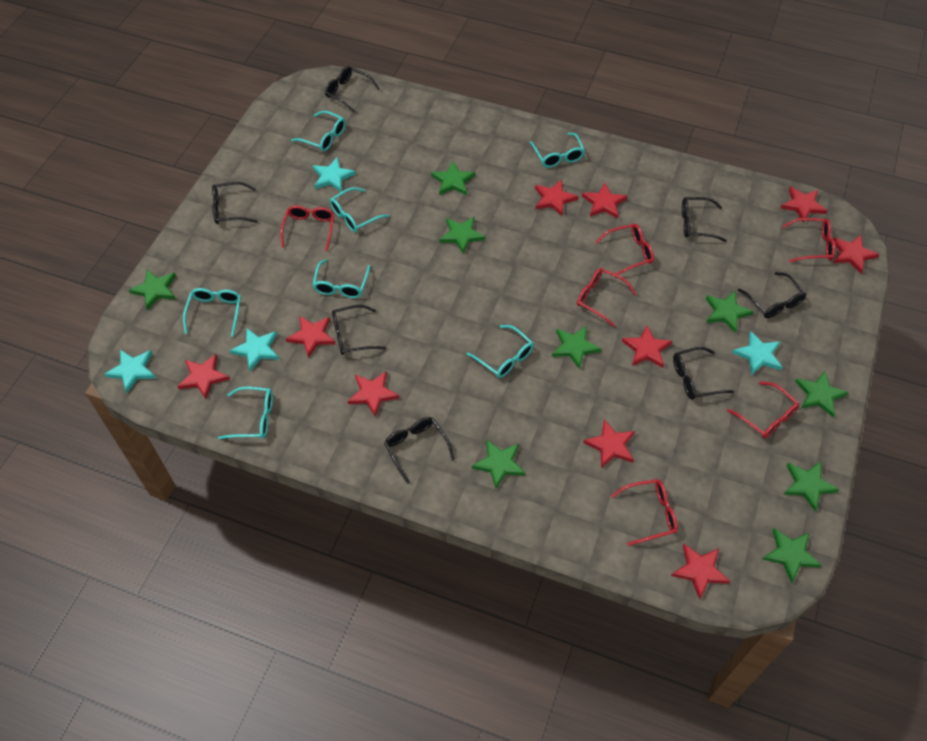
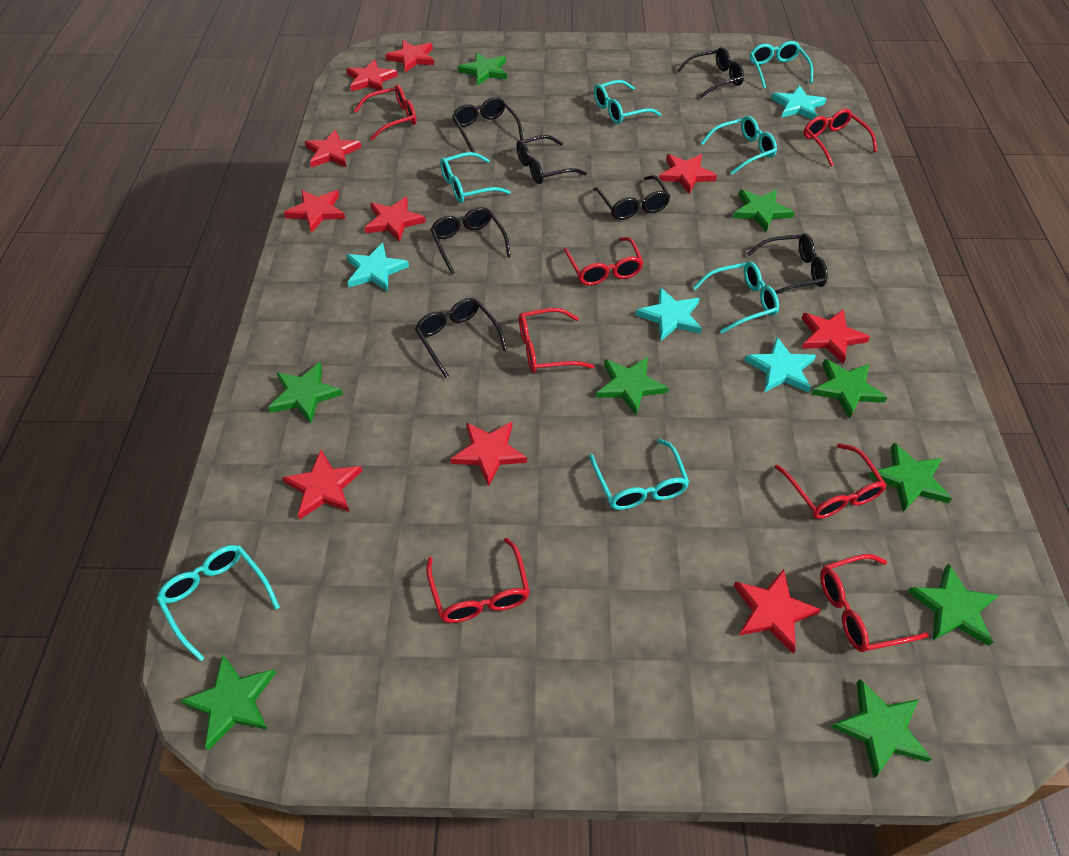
red glasses: [280,205,334,251] [577,268,636,327] [595,224,654,275] [611,479,678,546] [727,382,800,438] [782,218,835,262] = 6 -> [354,85,417,140] [426,538,530,623] [519,308,594,373] [563,237,644,286] [775,443,887,519] [803,109,877,166] [820,554,929,652] = 7

